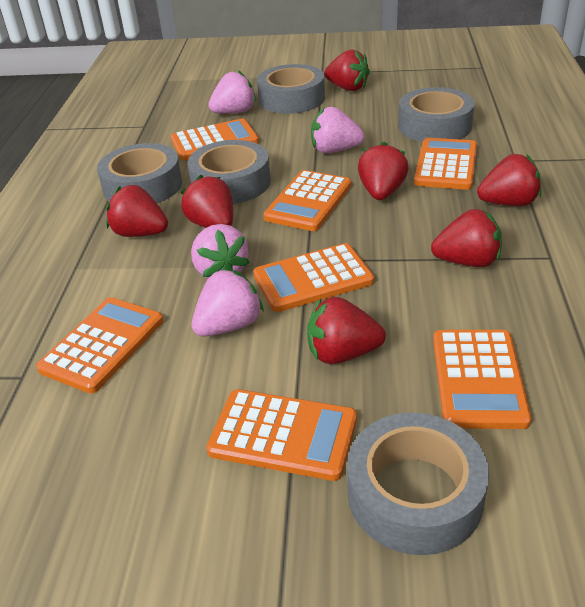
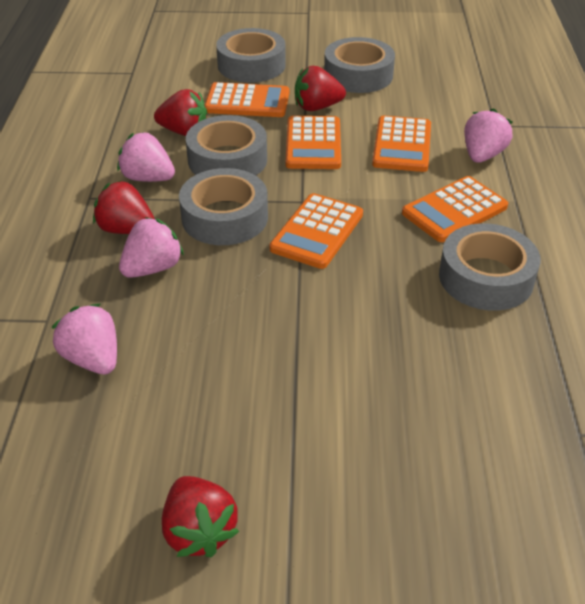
orange calculator: [36,297,163,393] [171,119,259,160] [206,389,357,481] [253,243,374,312] [263,170,351,231] [414,138,477,190] [433,330,531,429] = 7 -> [205,82,289,117] [269,193,363,269] [286,116,341,169] [372,116,431,172] [402,176,508,242] = 5
red strawberry: [106,185,168,237] [181,175,233,228] [307,297,386,364] [324,49,370,91] [358,142,409,200] [431,209,502,267] [477,154,541,206] = 7 -> [93,181,154,234] [154,89,207,136] [162,476,239,558] [295,66,346,111] = 4

